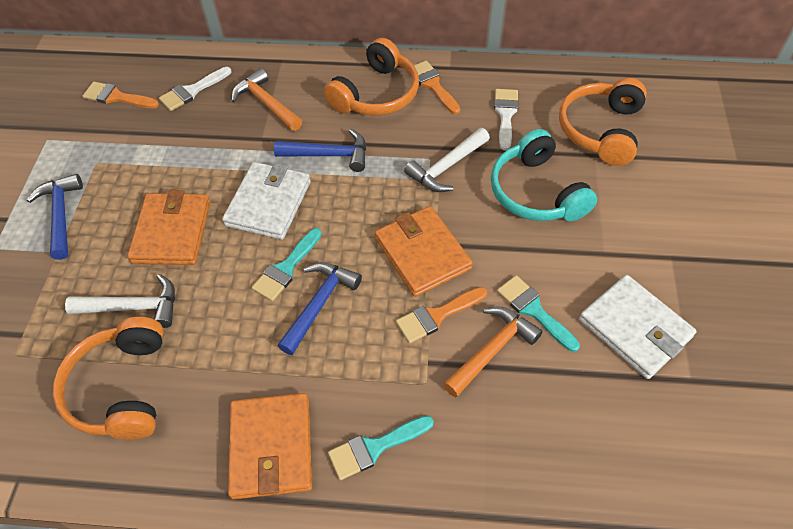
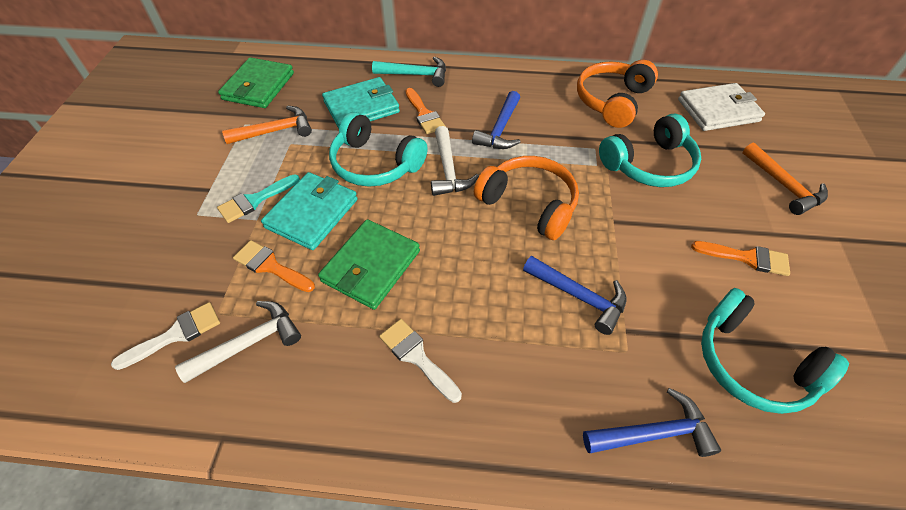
green wallet: none = 0 -> [218,57,294,108] [318,219,420,310] = 2
orange headphones: [53,317,164,440] [324,38,419,115] [559,78,647,166] = 3 -> [474,156,579,240] [577,60,658,128] = 2
orange wallet: [127,190,210,265] [228,393,312,499] [375,206,473,297] = 3 -> none = 0
turquoise brush: [251,228,322,301] [328,415,434,480] [497,275,580,352] = 3 -> [217,174,300,223] = 1
turquoise hammer: none = 0 -> [372,57,446,87] = 1
turquoise headphones: [491,129,597,221] = 1 -> [329,112,428,187] [599,114,701,187] [701,288,849,414] = 3
turquoise wallet: none = 0 -> [261,172,358,250] [322,77,400,129] = 2
white wallet: [222,162,311,240] [579,275,697,379] = 2 -> [678,83,765,131] = 1

